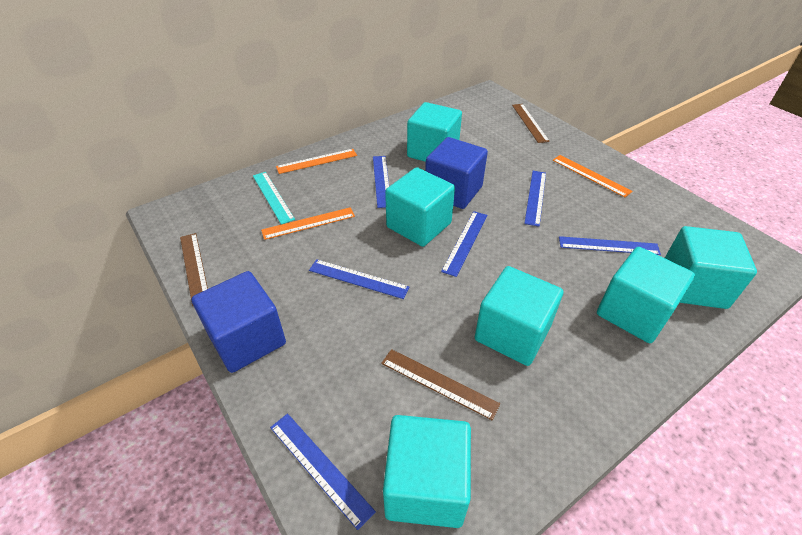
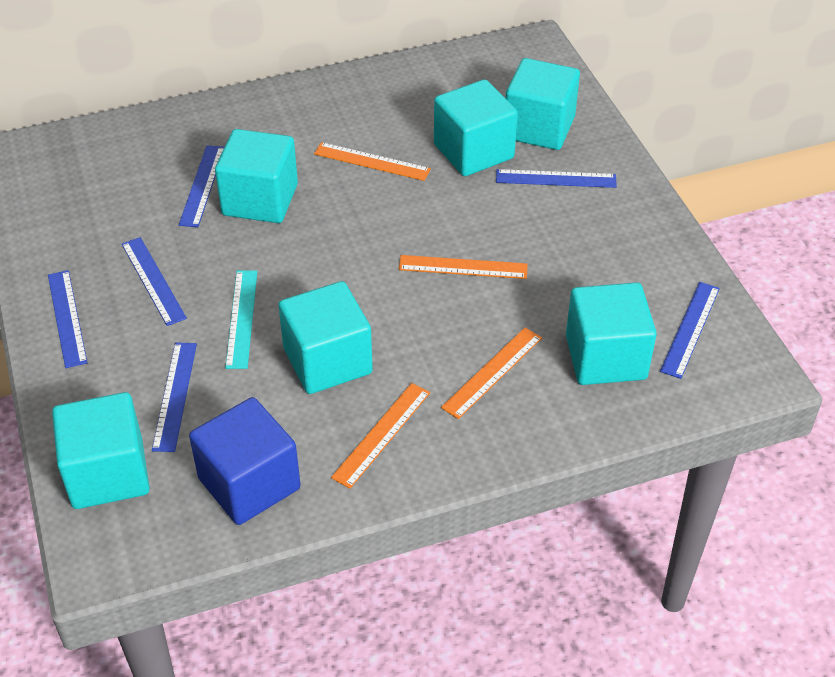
blue cube: [191,271,286,373] [425,137,488,209] = 2 -> [189,397,301,525] = 1
brown ruler: [180,233,208,306] [381,349,500,420] [512,104,550,143] = 3 -> none = 0
orange ruler: [261,207,355,240] [276,149,357,174] [553,155,632,197] = 3 -> [314,142,431,181] [331,383,430,489] [399,255,528,279] [441,328,542,419] = 4

